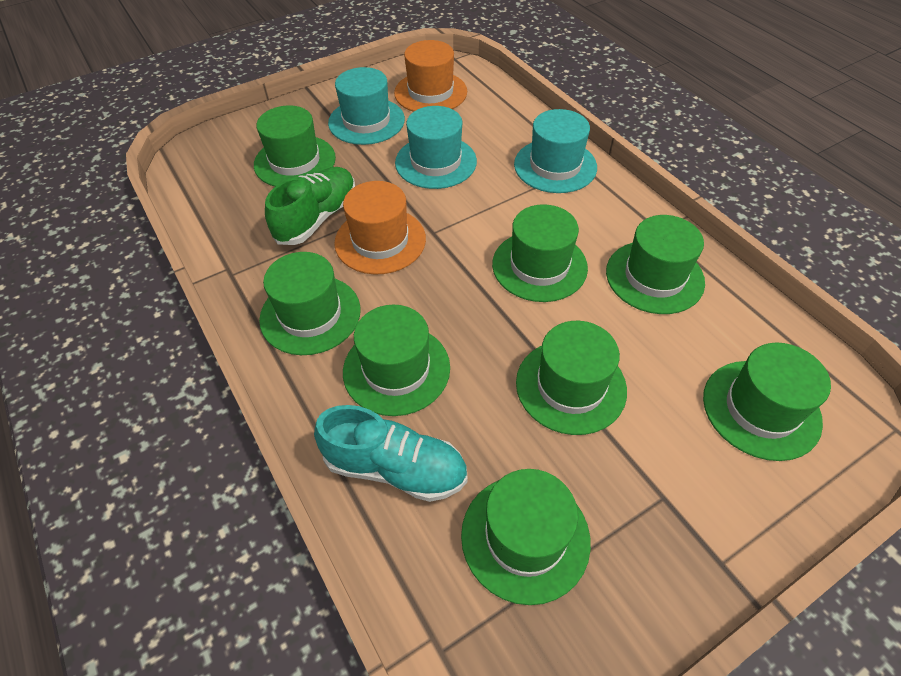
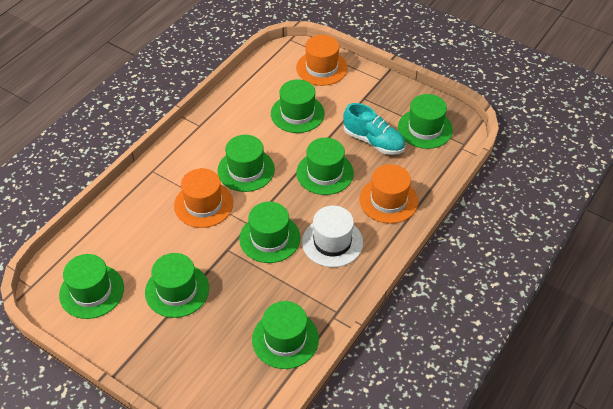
green shoe: [265,167,355,245] = 1 -> none = 0
orange hat: [334,181,426,275] [394,40,467,112] = 2 -> [174,168,233,228] [296,35,348,86] [359,164,418,224] = 3
turquoise hat: [328,67,405,145] [395,106,477,189] [514,109,597,193] = 3 -> none = 0
white hat: none = 0 -> [302,206,363,267] = 1

